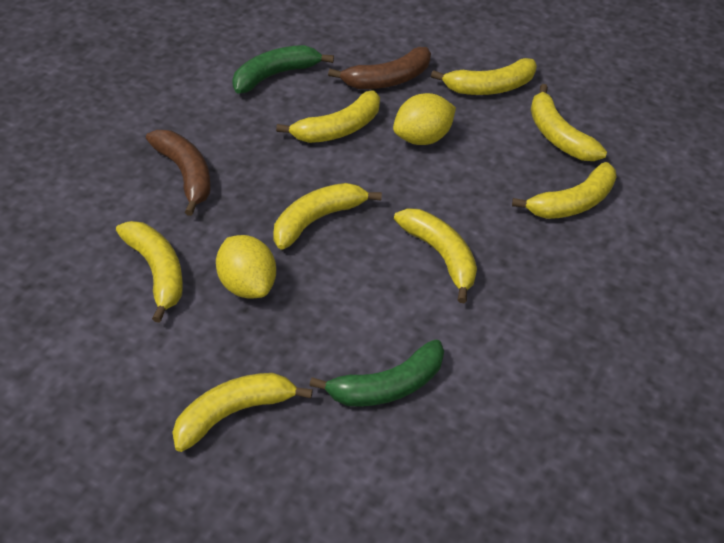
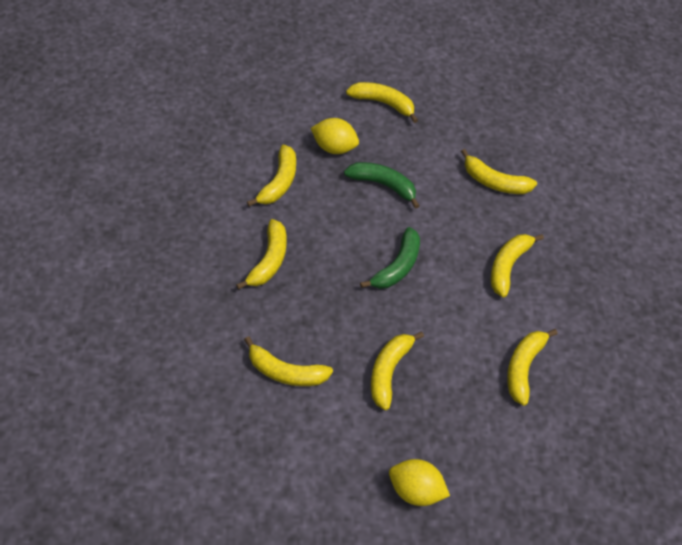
brown banana: [146,130,210,216] [328,47,431,89] = 2 -> none = 0

